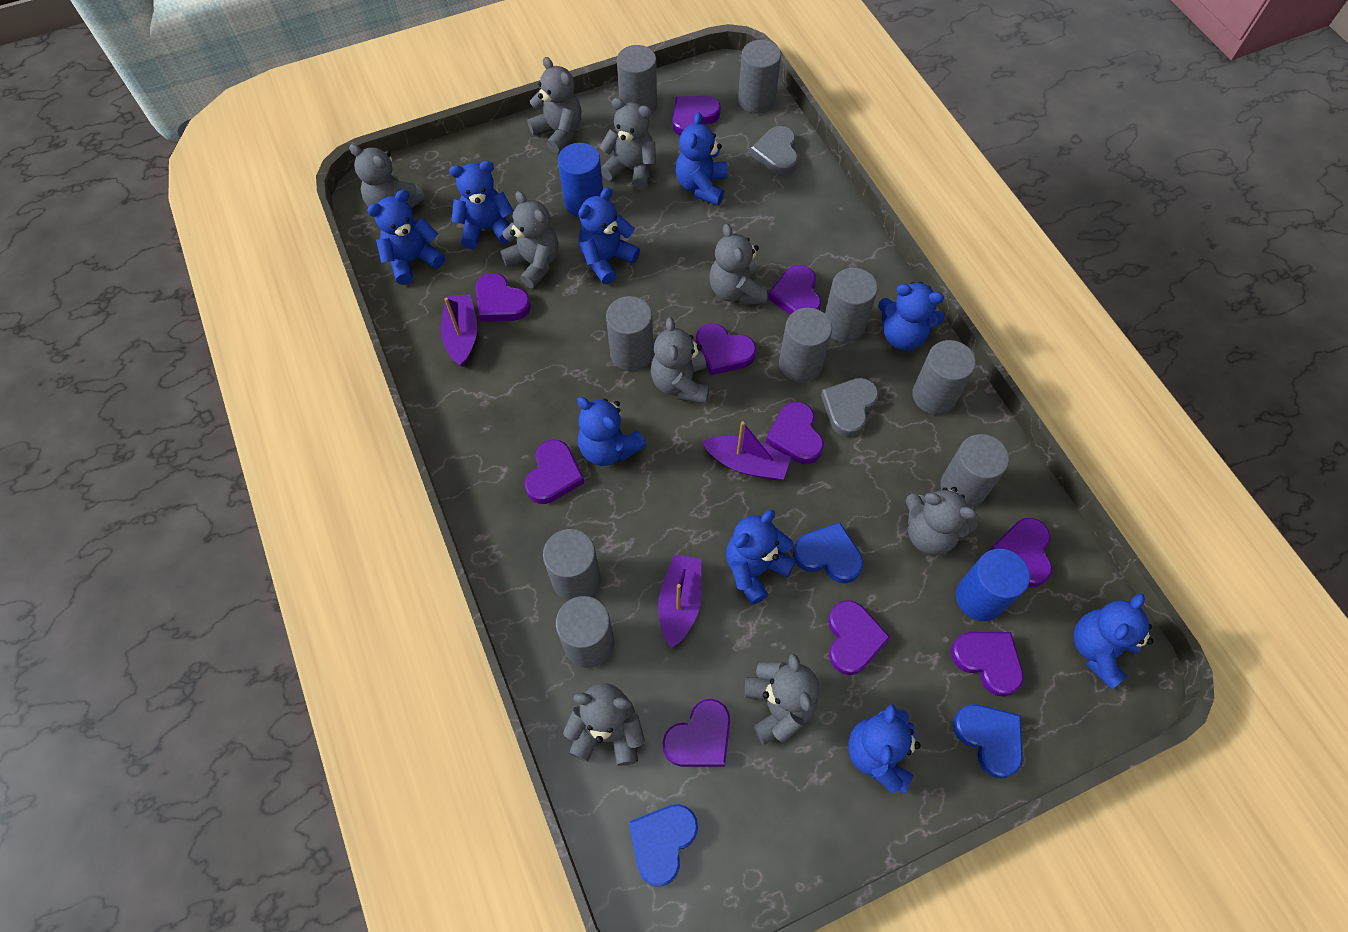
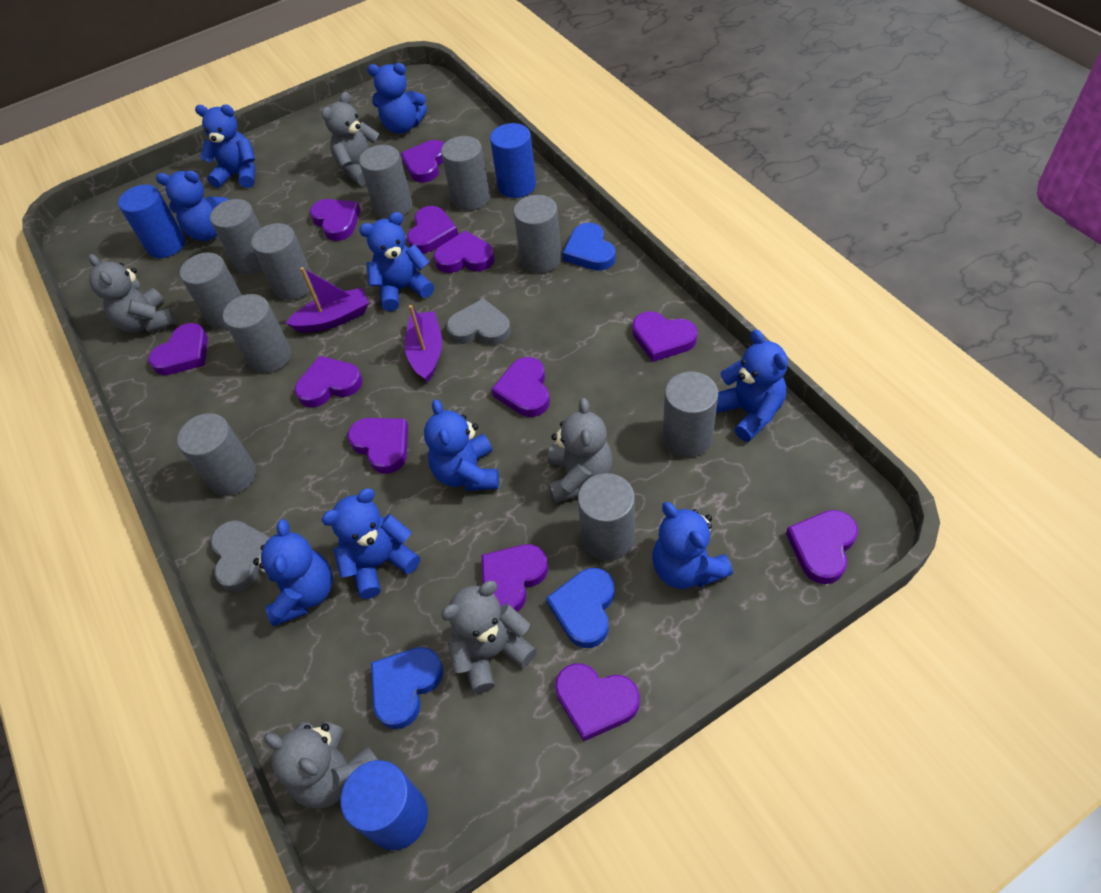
blue cylinder: [558,143,603,217] [956,549,1030,621] = 2 -> [118,184,185,258] [341,760,428,850] [490,123,536,198] = 3
grey cylinder: [543,529,601,601] [556,596,614,668] [606,296,654,371] [617,45,657,114] [738,40,781,114] [779,308,832,382] [825,268,878,342] [912,340,976,415] [940,434,1009,508] = 9 -> [177,413,256,496] [180,252,242,330] [210,199,263,274] [223,294,291,373] [251,223,313,300] [359,145,412,219] [441,136,490,211] [513,195,562,273] [578,473,635,561] [663,372,718,458] = 10
grey teddy bear: [349,144,425,208] [500,191,559,288] [527,57,581,153] [563,683,645,766] [599,98,656,190] [651,317,709,404] [709,224,767,305] [745,654,819,745] [905,487,978,555] = 9 -> [89,254,176,333] [264,722,379,809] [322,92,379,186] [441,581,537,694] [548,398,613,503] = 5
purple boat: [440,294,477,367] [658,555,702,648] [702,421,791,480] = 3 -> [286,267,369,333] [405,305,442,382] = 2
purple heart: [476,273,531,322] [525,439,585,504] [663,699,730,767] [673,96,721,136] [696,323,756,375] [765,402,824,464] [768,265,821,315] [828,600,891,675] [951,632,1023,697] [990,518,1052,587] = 10 -> [148,323,208,375] [295,356,362,408] [310,199,360,241] [348,418,408,474] [401,140,444,182] [407,206,458,253] [434,230,495,273] [482,544,548,612] [492,357,550,417] [555,663,640,742] [632,311,698,362] [786,510,858,584] = 12

